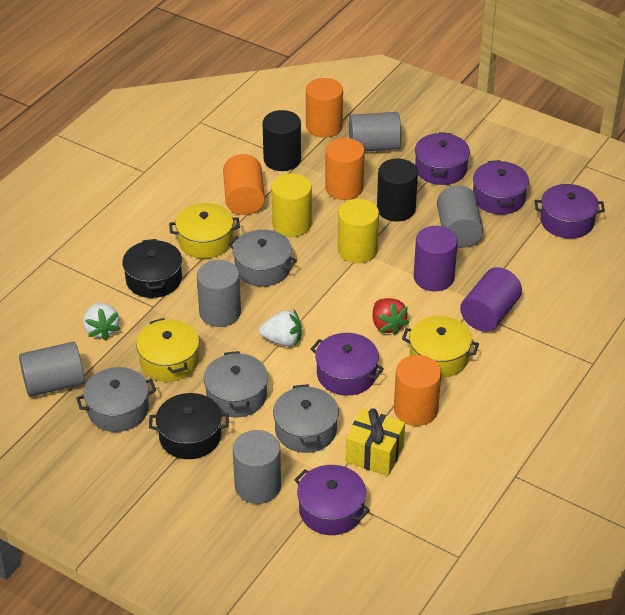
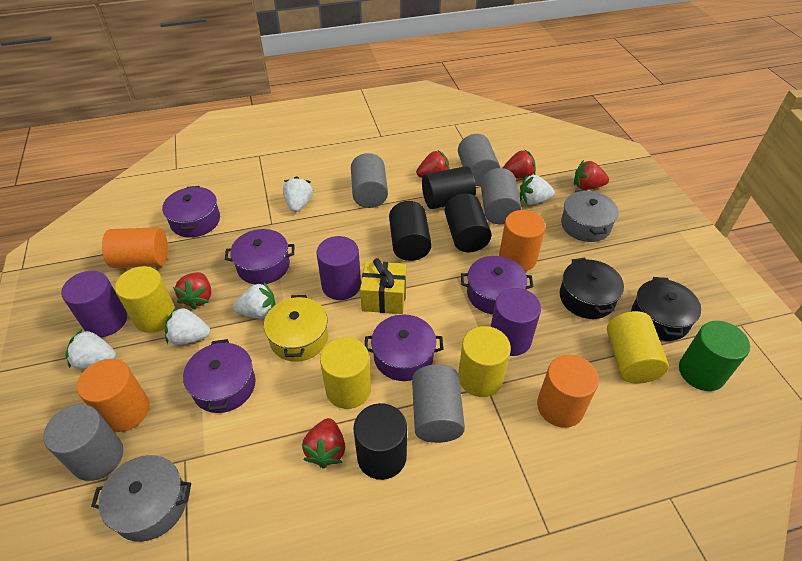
black cylinder: [263,110,301,171] [377,159,418,222] = 2 -> [353,403,407,480] [389,201,432,261] [422,166,476,209] [445,193,492,252] = 4
green cylinder: none = 0 -> [679,321,750,391] = 1
grey pot: [76,367,156,432] [204,351,268,417] [229,230,297,287] [273,384,339,453] = 4 -> [91,455,191,542] [561,190,619,242] = 2
purple cylinder: [414,226,458,291] [460,267,522,332] = 2 -> [61,271,127,337] [316,236,361,300] [491,288,541,356] = 3
red strawberry: [373,298,409,335] = 1 -> [173,272,211,310] [302,418,345,469] [416,150,450,178] [503,149,536,179] [574,160,609,190] = 5
white strawberry: [83,303,120,341] [259,310,301,346] = 2 -> [66,330,116,369] [165,306,211,345] [233,282,275,319] [283,176,313,212] [520,175,555,205] = 5
yellow cylinder: [271,173,312,237] [338,199,379,263] = 2 -> [115,266,175,333] [320,337,371,409] [458,326,511,397] [607,311,669,384] = 4
yellow pot: [136,318,199,382] [169,203,240,259] [402,316,479,378] = 3 -> [264,295,328,362] = 1

